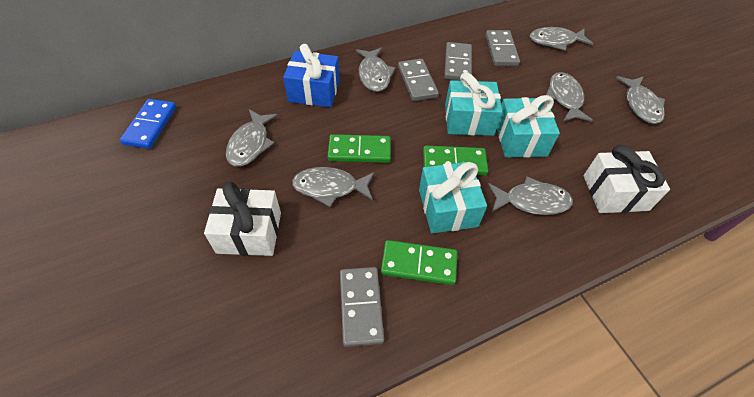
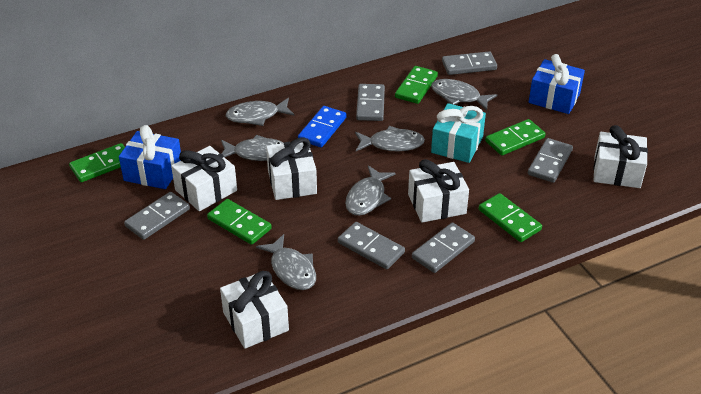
blue gift: [283,44,340,107] = 1 -> [119,125,181,189] [529,54,585,114] = 2
green domino: [328,134,391,163] [381,240,457,285] [423,146,488,176] = 3 -> [69,143,125,182] [207,199,272,245] [395,66,438,104] [479,193,542,242] [485,119,546,156] = 5
grey domino: [340,267,384,347] [398,59,439,101] [444,42,472,81] [486,30,520,66] = 4 -> [124,192,190,240] [338,222,405,269] [356,84,385,121] [412,222,475,273] [442,51,497,75] [528,138,573,183] = 6
grey fish: [226,109,278,167] [292,167,374,207] [356,48,396,92] [488,176,573,215] [530,27,593,51] [546,72,593,122] [616,76,665,124] = 7 -> [221,135,284,161] [226,98,295,126] [256,234,316,290] [345,165,395,216] [355,126,425,151] [431,79,497,111] = 6
turquoise gift: [419,162,487,233] [445,73,503,136] [497,95,560,158] = 3 -> [431,103,486,163] = 1
white gift: [204,182,281,256] [584,145,670,213] = 2 -> [171,146,237,211] [220,271,289,349] [266,137,317,200] [408,159,469,223] [593,125,648,188] = 5

